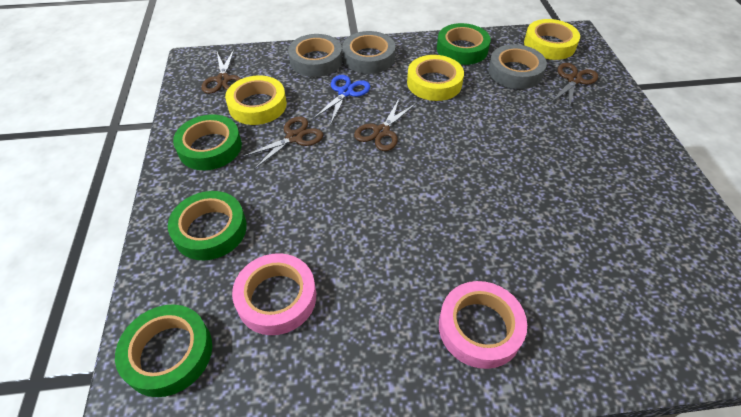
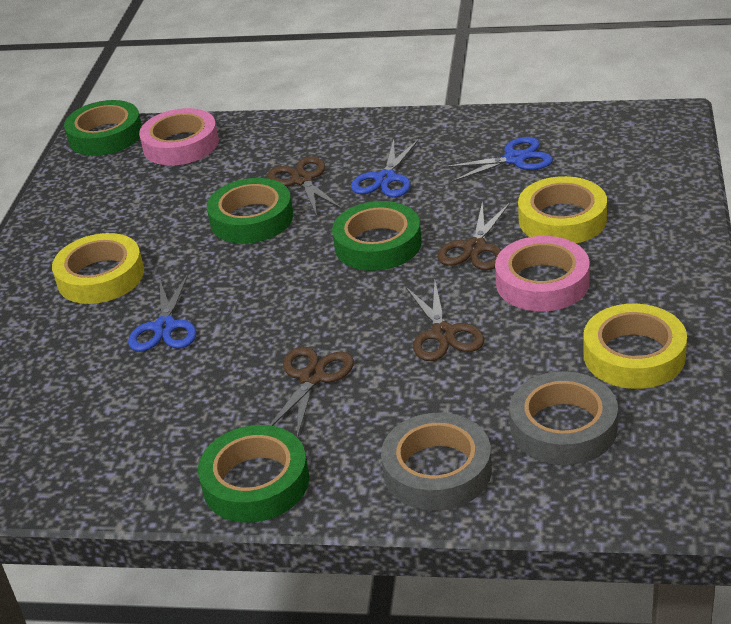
blue scissors: [313,75,370,126] = 1 -> [128,274,197,352] [351,139,419,197] [442,137,553,182] = 3
grey tape: [288,34,342,77] [342,31,396,74] [488,44,547,89] = 3 -> [381,413,492,511] [510,371,618,465] = 2

